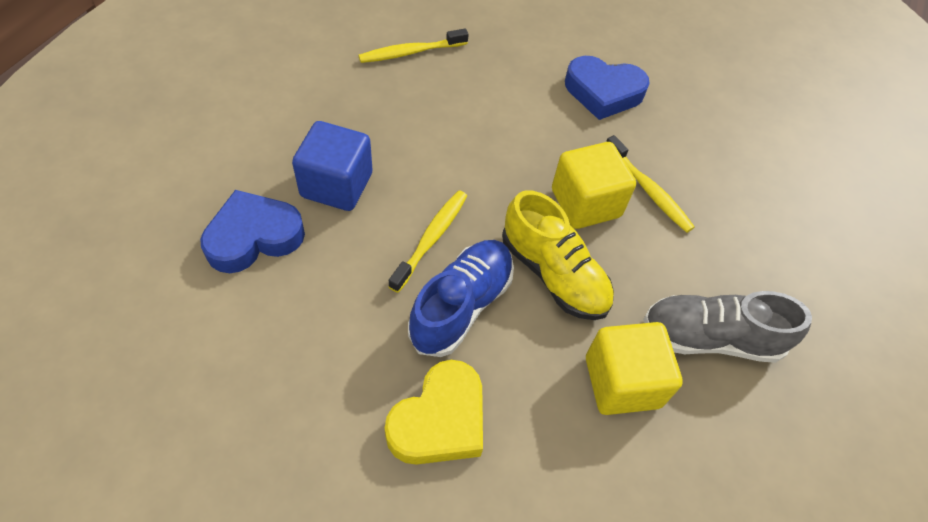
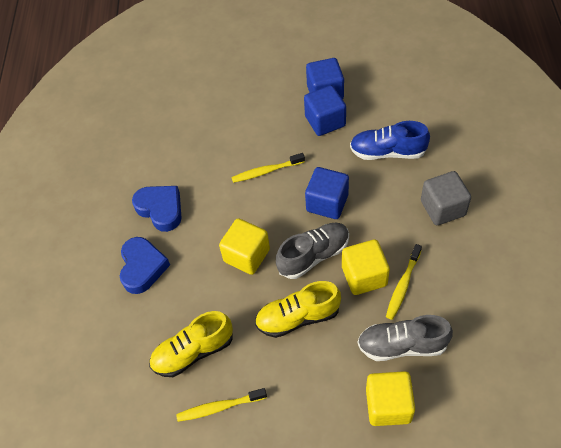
blue cube: [292,121,373,211] = 1 -> [304,85,346,136] [305,167,349,219] [306,58,344,99] = 3
grey cube: none = 0 -> [421,171,471,225] = 1
grey shoe: [643,291,812,363] = 1 -> [276,223,349,279] [357,315,453,361] = 2
yellow cube: [552,142,636,229] [586,322,683,415] = 2 -> [219,218,270,275] [342,240,390,295] [366,371,415,426] = 3
yellow heart: [385,360,483,465] = 1 -> none = 0
yellow shoe: [502,191,614,320] = 1 -> [149,311,233,377] [255,281,341,338] = 2

